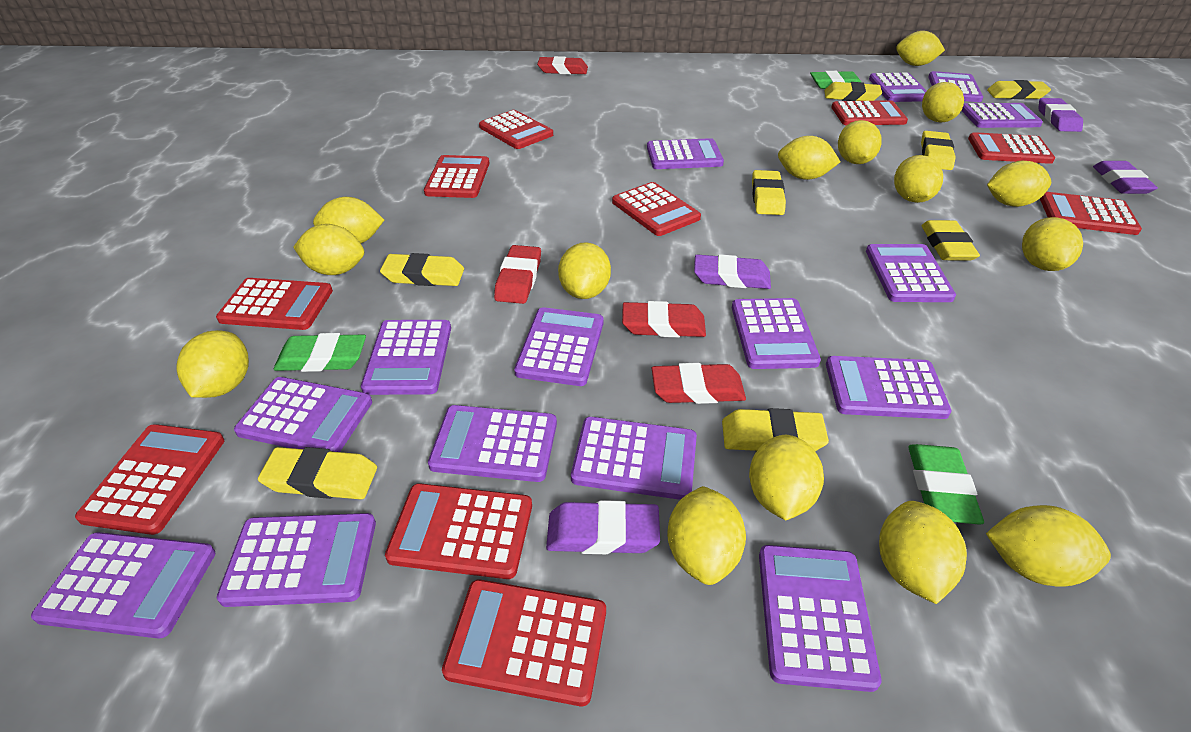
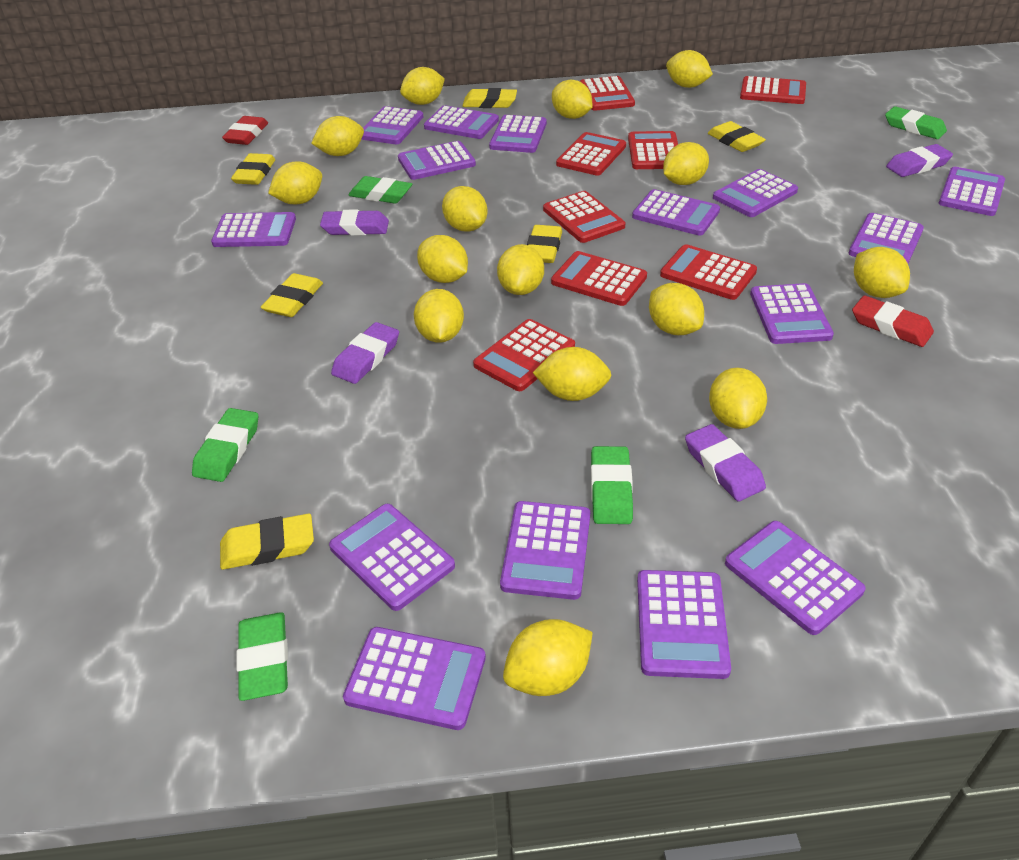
green eraser: [274,333,366,372] [810,71,861,89] [908,444,984,525] = 3 -> [192,408,258,482] [236,612,288,701] [349,176,412,204] [591,446,633,524] [885,106,947,139] = 5
red calculator: [75,424,224,535] [216,278,333,330] [385,483,532,579] [424,155,489,198] [442,580,606,706] [479,110,553,149] [612,182,701,236] [831,100,908,125] [968,132,1055,164] [1040,192,1142,235] = 10 -> [473,319,575,391] [543,191,625,243] [551,251,647,306] [556,132,626,176] [580,76,635,111] [628,131,678,169] [660,244,757,300] [740,76,806,104] = 8
red eraser: [494,245,541,304] [537,56,588,75] [622,301,706,337] [651,363,746,404] = 4 -> [222,116,268,145] [852,295,934,347] = 2
yellow eraser: [258,447,377,499] [380,253,464,286] [722,408,829,451] [752,170,786,215] [824,82,882,101] [921,131,955,170] [921,220,980,261] [987,80,1051,99] = 8 -> [220,513,314,570] [231,153,275,185] [261,273,323,317] [463,88,517,108] [527,225,562,263] [708,121,766,152] = 6

